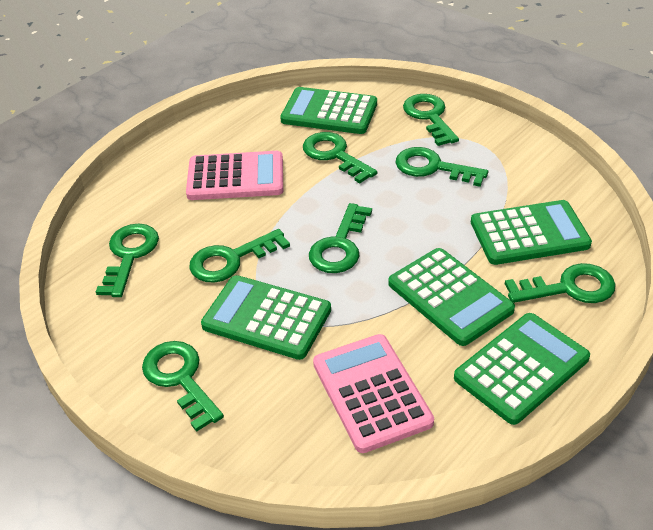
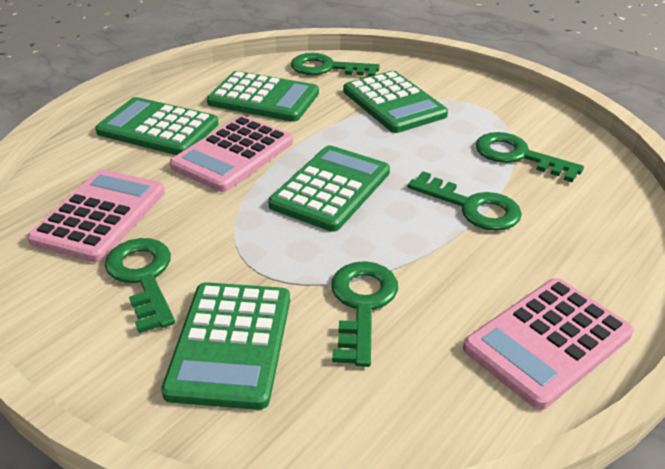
green key: [96,223,159,297] [142,341,224,432] [189,229,290,283] [303,132,377,183] [309,203,372,273] [395,147,488,187] [403,94,459,146] [505,263,616,303] = 8 -> [105,238,175,333] [291,53,380,77] [331,261,398,367] [408,171,522,231] [475,132,584,182] = 5
pink calculator: [186,151,283,200] [313,334,434,453] = 2 -> [27,169,165,262] [170,116,293,192] [463,278,634,410] = 3

